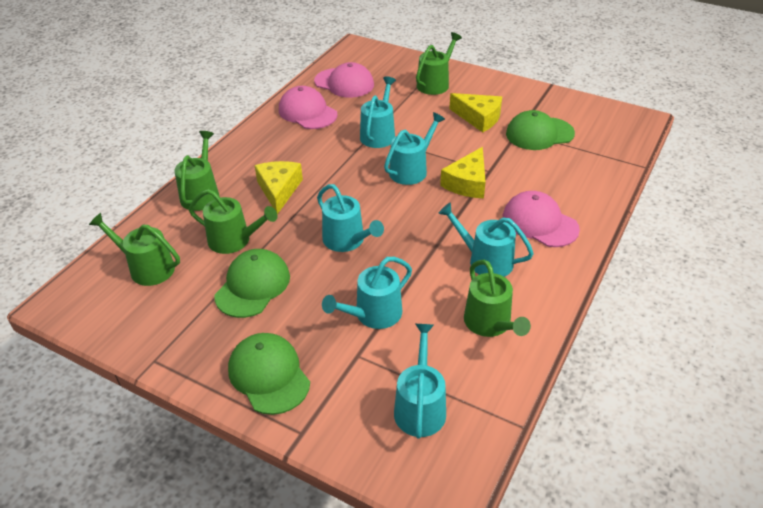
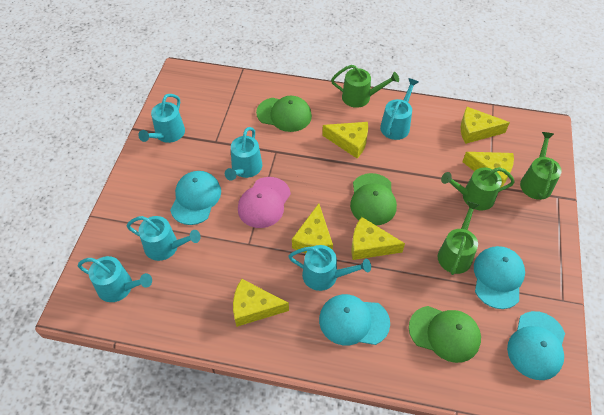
green watering can: [89,213,180,286] [175,131,219,211] [189,189,278,254] [416,32,462,95] [464,260,531,337] = 5 -> [331,65,399,108] [438,201,479,275] [441,167,515,211] [520,132,562,200] = 4
pink cap: [279,86,338,129] [314,62,374,98] [503,191,580,247] = 3 -> [238,177,291,228] = 1
turquoise cap: none = 0 -> [170,171,221,225] [319,294,390,345] [474,246,525,309] [507,311,565,380] = 4
yellow cheese: [254,161,303,214] [440,147,486,198] [449,93,502,132] = 3 -> [233,279,289,327] [292,204,333,253] [322,122,368,158] [352,217,405,260] [461,107,510,144] [462,152,514,188] = 6

